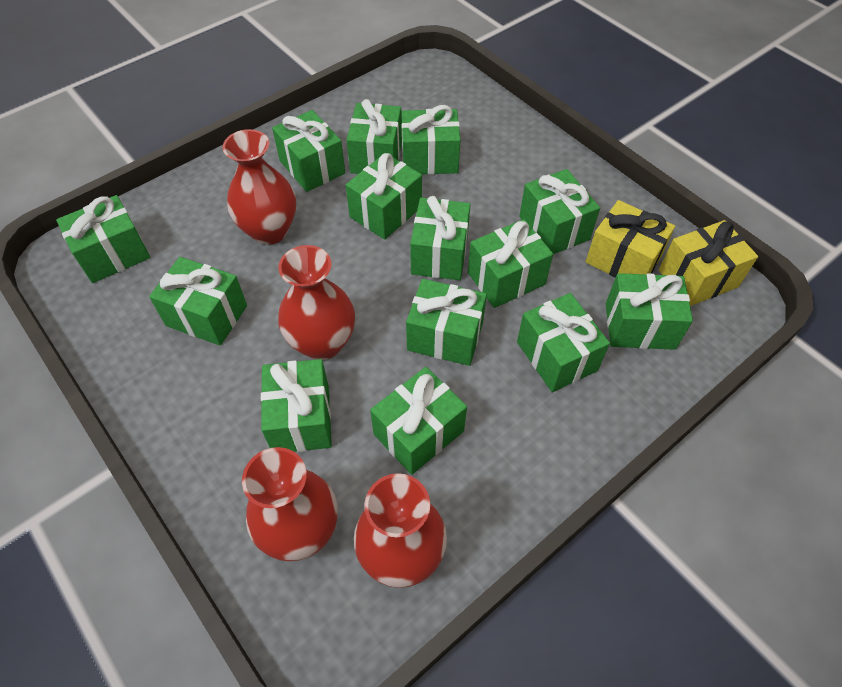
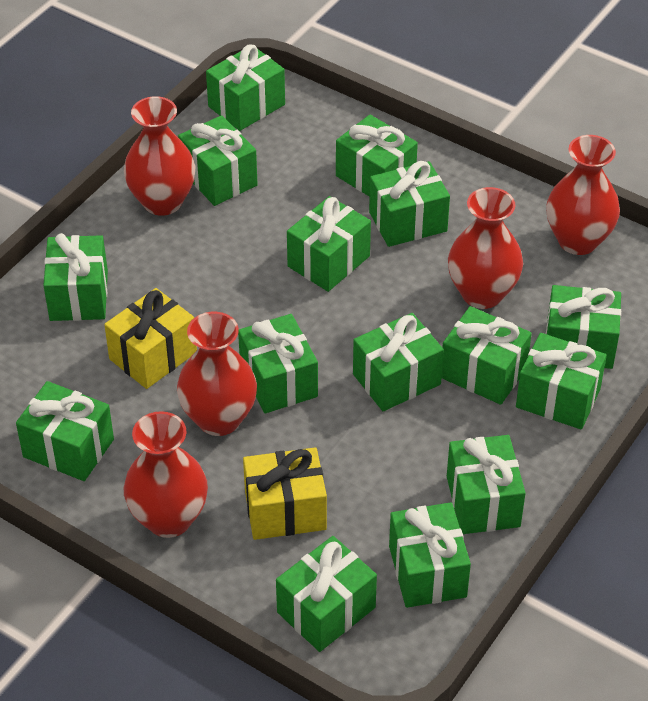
green gift: [56,195,150,283] [149,257,247,346] [261,359,332,452] [272,110,345,192] [346,153,422,240] [347,99,402,174] [370,367,467,475] [402,105,460,175] [406,279,487,366] [410,196,470,280] [468,219,553,308] [517,293,610,392] [519,169,600,254] [606,273,693,350] = 14 -> [16,381,114,481] [43,233,108,321] [178,115,258,206] [206,44,285,131] [238,314,318,413] [276,536,377,652] [287,196,371,292] [336,115,418,197] [353,313,444,411] [369,161,450,247] [389,502,471,608] [442,306,532,405] [447,435,526,534] [516,333,607,430] [546,285,621,369] = 15
red vase: [222,129,296,245] [242,447,338,561] [278,245,355,360] [354,473,447,588] = 4 -> [124,96,195,216] [124,411,208,538] [177,312,257,436] [448,187,523,309] [546,135,620,255] = 5

